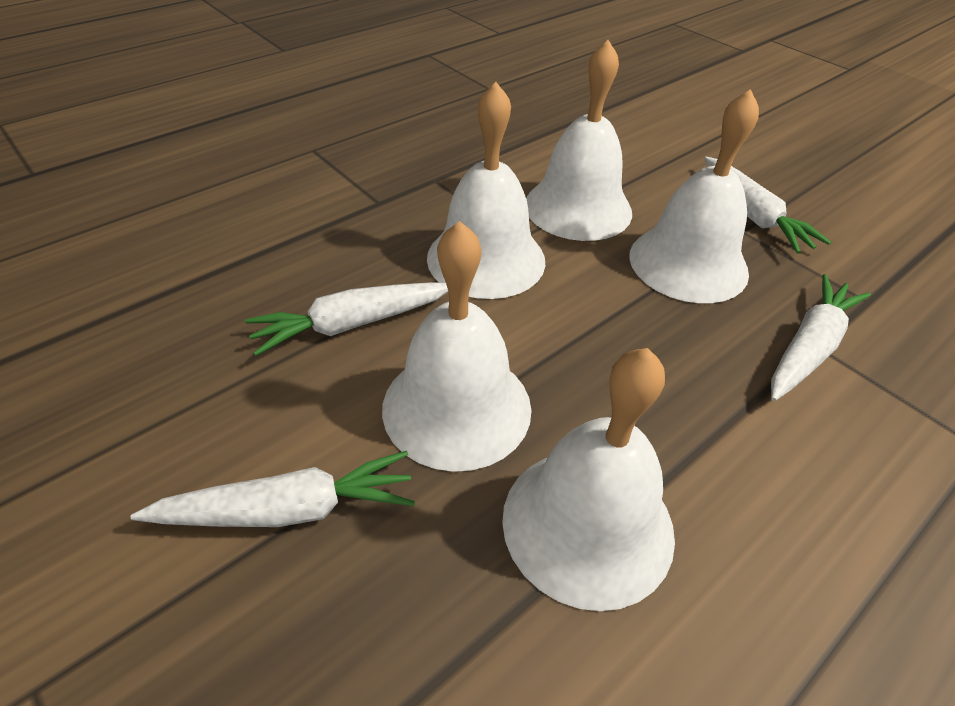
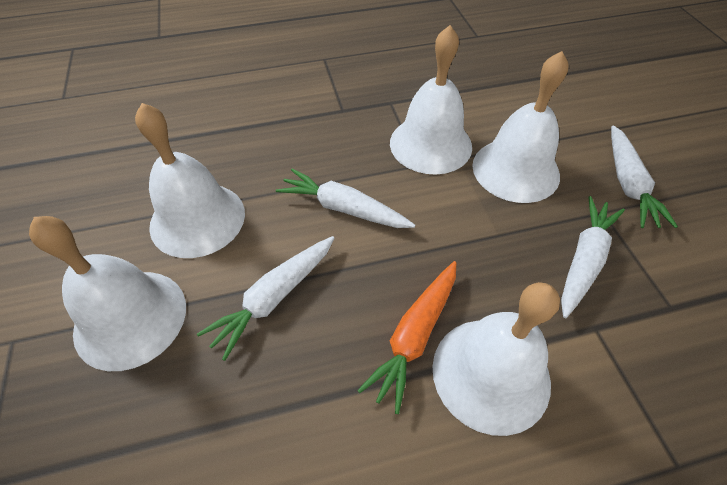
orange carrot: none = 0 -> [357,261,456,414] = 1

